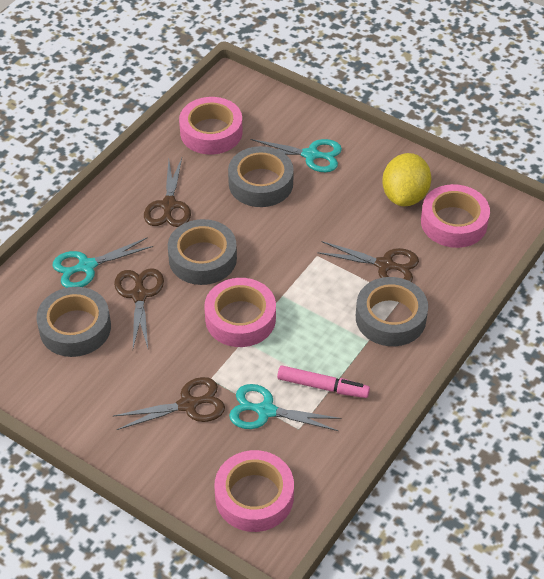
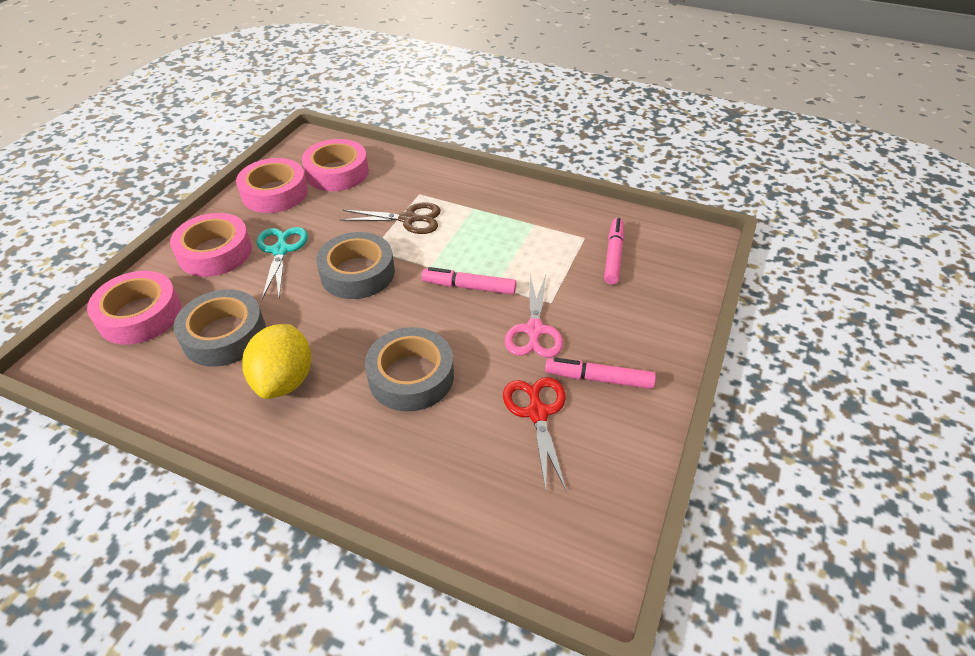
brown scissors: [113,377,225,430] [114,268,164,348] [144,158,191,227] [317,241,419,282] = 4 -> [340,202,441,234] = 1
grey tape: [36,287,111,357] [168,219,237,285] [228,146,294,207] [356,277,428,346] = 4 -> [173,289,266,367] [316,232,395,299] [365,327,454,412] = 3
pink marker: [277,366,370,398] = 1 -> [421,267,517,295] [545,358,656,389] [604,218,624,285] = 3
pink scissors: none = 0 -> [505,275,563,358] = 1
red scissors: none = 0 -> [503,377,567,492] = 1
turquoise scissors: [53,237,153,288] [229,384,342,431] [250,139,342,172] = 3 -> [257,227,308,299] = 1

